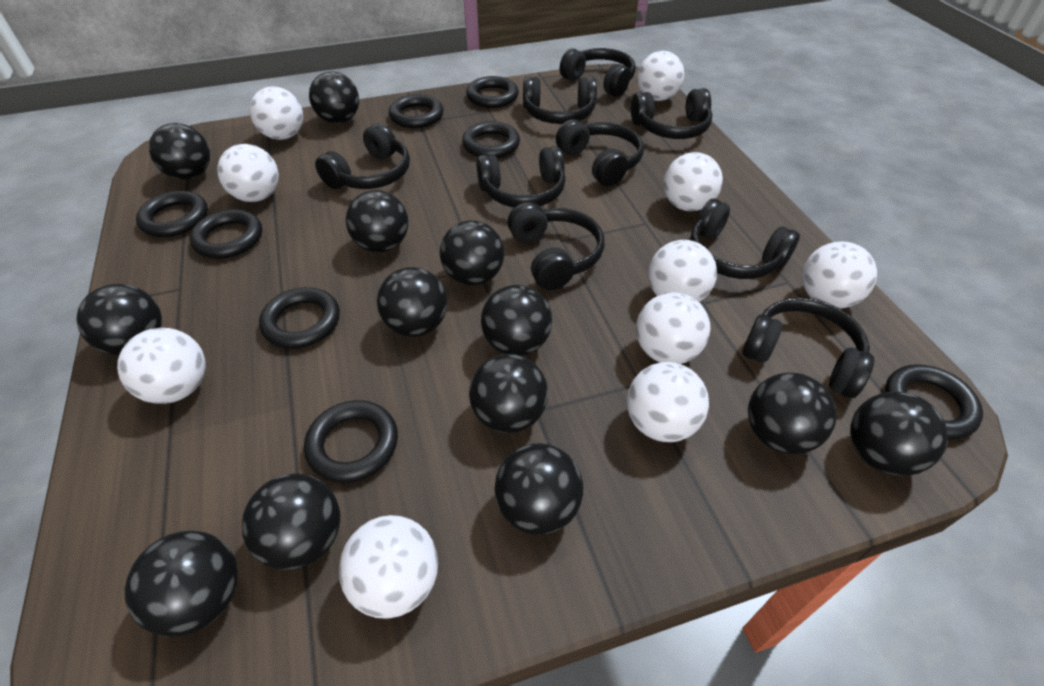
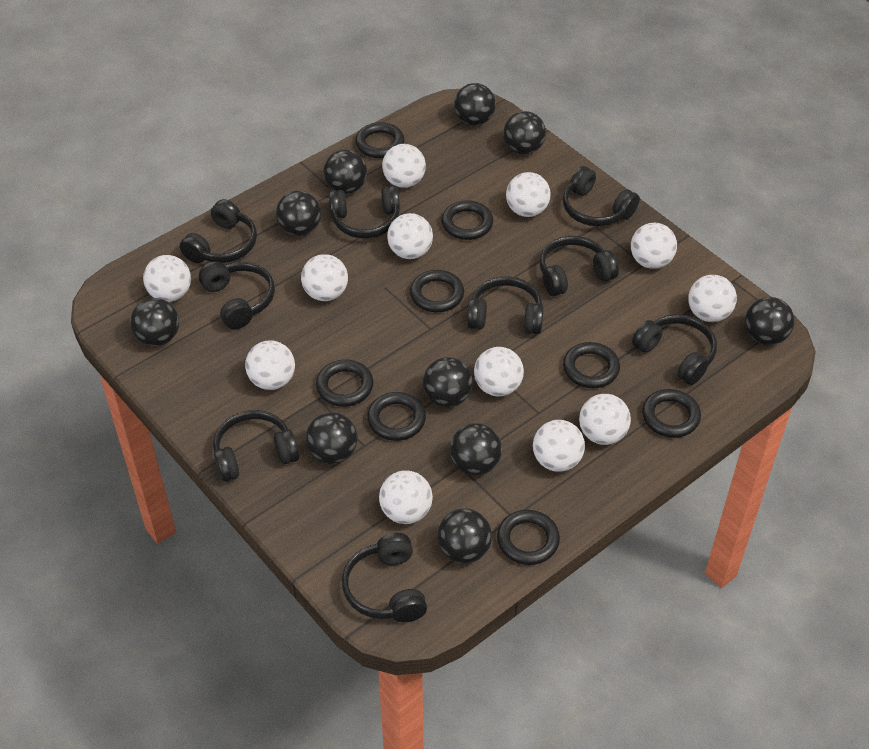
black ball: [76,284,162,355] [125,531,238,637] [149,123,210,179] [242,473,340,570] [309,72,359,123] [346,190,408,252] [377,267,447,337] [440,220,504,285] [469,354,548,433] [481,285,552,356] [494,443,583,534] [748,373,837,454] [850,392,948,476] = 13 -> [130,298,179,346] [276,191,321,236] [306,412,358,464] [323,150,367,194] [423,357,473,407] [437,508,492,563] [450,423,502,475] [454,83,496,126] [503,111,546,154] [745,297,795,345] = 10
white ball: [117,328,206,404] [217,144,279,202] [250,87,303,140] [339,515,438,619] [627,362,709,442] [636,292,710,364] [637,51,684,101] [648,240,717,302] [664,152,723,211] [802,242,877,308] = 10 -> [143,255,191,302] [245,340,295,390] [301,254,348,301] [379,470,433,524] [382,144,426,188] [387,213,433,259] [474,347,524,396] [506,172,551,217] [533,420,585,472] [579,394,631,445] [631,223,677,269] [688,275,737,322] = 12

